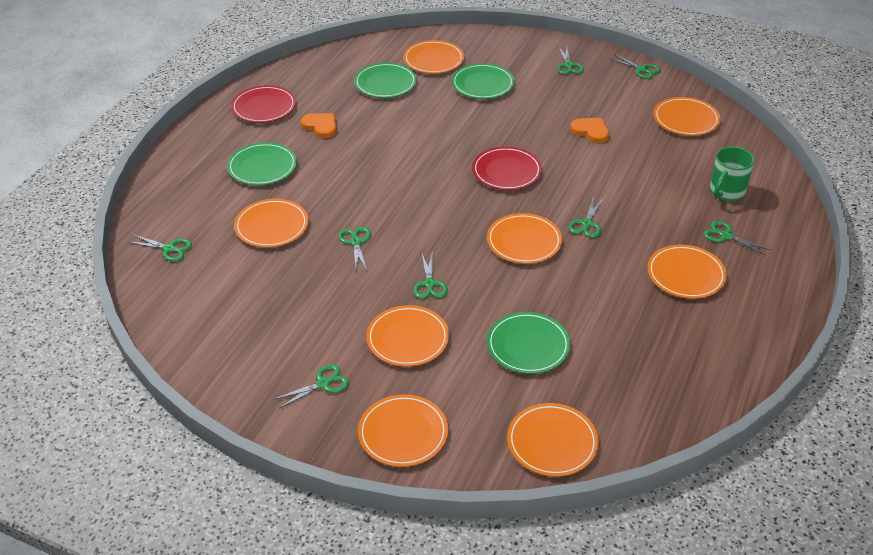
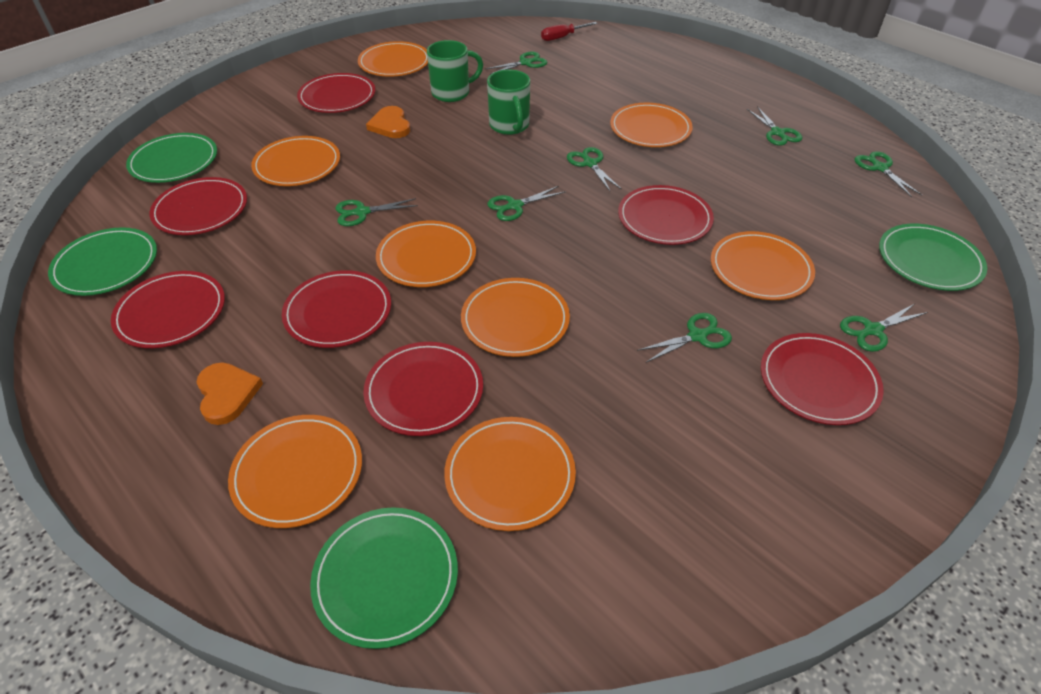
green mug: [710,146,755,201] = 1 -> [427,40,483,102] [487,70,530,135] = 2
red plate: [231,85,296,123] [472,147,542,190] = 2 -> [111,271,225,348] [150,177,247,235] [282,270,391,348] [297,73,375,113] [363,342,483,436] [618,185,714,245] [761,333,884,425] = 7
red screwdriver: none = 0 -> [541,22,598,41] = 1

